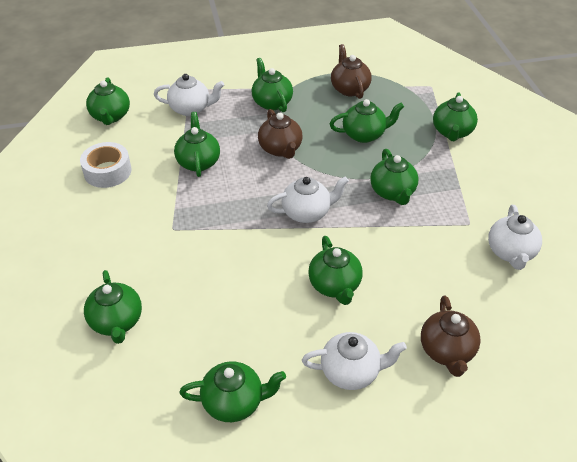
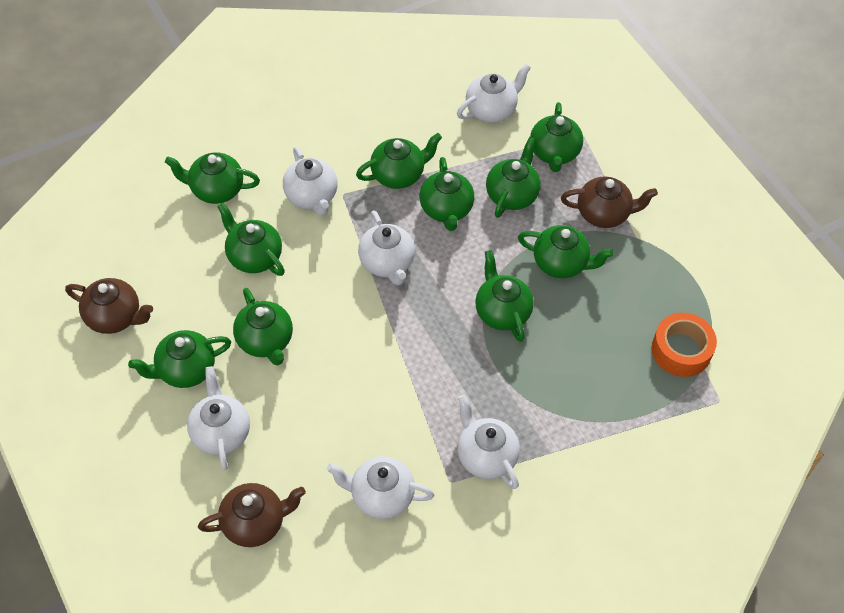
green teapot: [84,270,142,344] [86,78,130,125] [174,112,220,177] [179,361,286,422] [252,58,293,112] [308,236,363,305] [330,99,404,143] [370,149,418,205] [433,92,478,141] = 9 -> [128,330,231,388] [165,153,260,204] [217,203,285,276] [233,288,293,365] [356,133,442,189] [419,157,474,231] [475,250,534,342] [486,137,541,218] [518,225,614,278] [530,102,583,172] = 10
orange tape: none = 0 -> [651,313,717,377] = 1
white tape: [80,142,131,188] = 1 -> none = 0
white teapot: [154,74,224,116] [267,177,349,223] [302,332,407,390] [488,205,542,270] = 4 -> [187,366,250,470] [283,146,338,216] [327,456,435,519] [358,210,415,285] [457,64,531,123] [457,394,520,489] = 6

